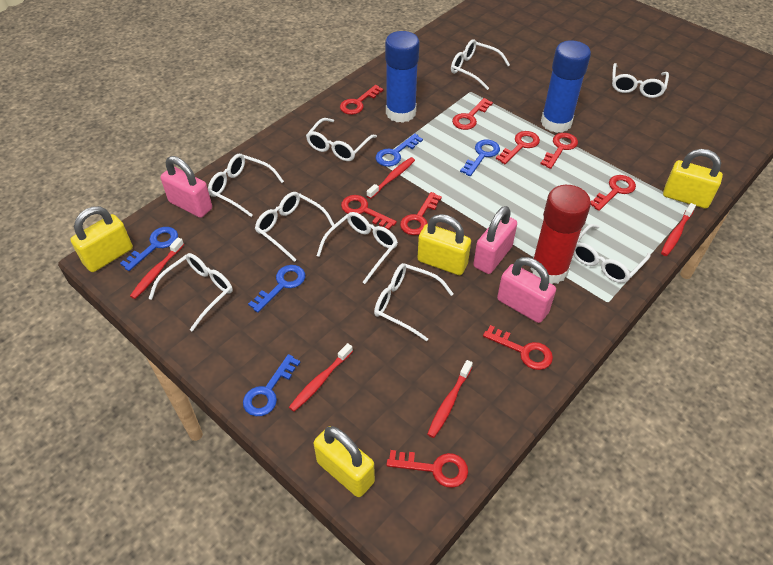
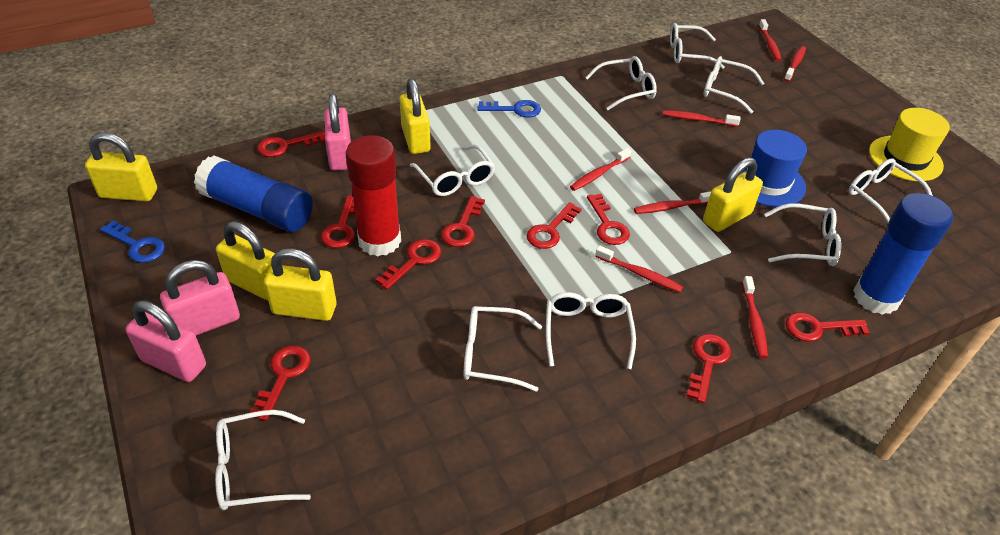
blue hat: none = 0 -> [733,130,807,207] = 1
blue key: [120,227,178,271] [243,354,301,416] [248,265,305,313] [376,134,423,167] [460,140,500,176] = 5 -> [100,220,165,263] [477,100,541,117] = 2
red toothbrush: [130,237,184,299] [289,343,353,412] [367,157,415,199] [427,360,473,438] [661,203,696,256] = 5 -> [570,148,631,191] [595,245,683,292] [634,192,711,214] [662,110,740,127] [742,276,768,358] [759,19,782,61] [784,46,806,82] = 7
yellow hat: none = 0 -> [869,108,950,181] = 1
yellow padlock: [70,206,133,272] [314,426,375,497] [418,214,471,275] [663,149,723,209] = 4 -> [85,133,157,201] [216,221,275,300] [264,248,337,321] [399,78,431,154] [703,157,763,232] = 5

